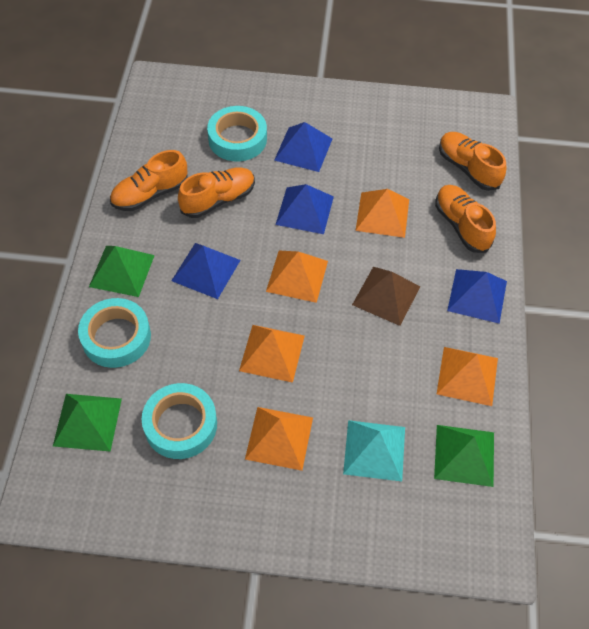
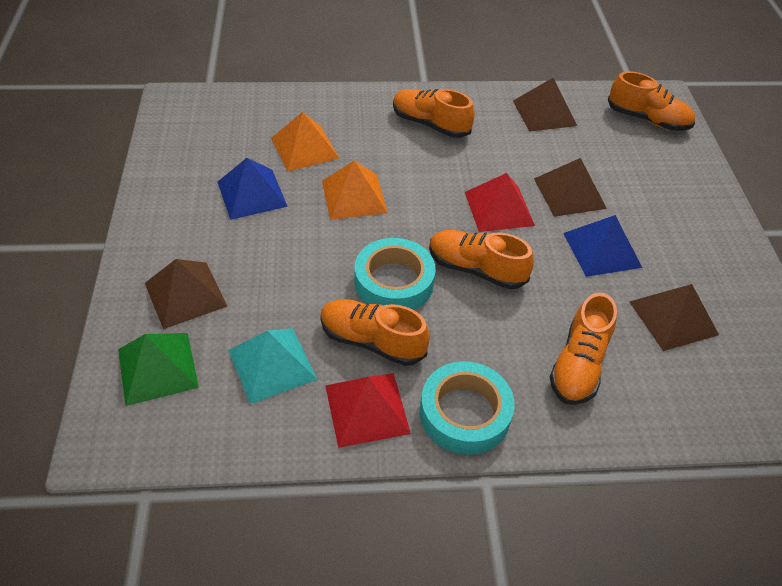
blue pyramid: [171,243,241,299] [274,122,332,172] [275,184,334,234] [447,269,507,324] = 4 -> [218,158,288,220] [563,215,642,277] = 2
brown pyramid: [352,267,421,326] = 1 -> [145,259,227,329] [513,78,577,132] [534,158,607,217] [629,284,719,351] = 4
green pyramid: [53,394,122,452] [89,246,155,297] [434,425,494,487] = 3 -> [118,333,199,406] = 1
orange pyramid: [239,325,305,383] [245,407,313,471] [266,251,328,303] [355,189,409,238] [437,347,498,406] = 5 -> [271,112,340,171] [322,161,388,220] = 2
orange shoe: [110,150,188,211] [178,167,255,218] [435,185,496,253] [439,132,507,191] = 4 -> [320,299,430,366] [393,89,475,138] [429,230,534,289] [550,293,617,405] [608,71,695,131] = 5
red pyramid: none = 0 -> [325,373,411,448] [465,173,535,232] = 2
turquoise tape: [78,298,151,368] [142,383,217,459] [207,106,267,161] = 3 -> [355,238,436,310] [420,361,515,455] = 2

